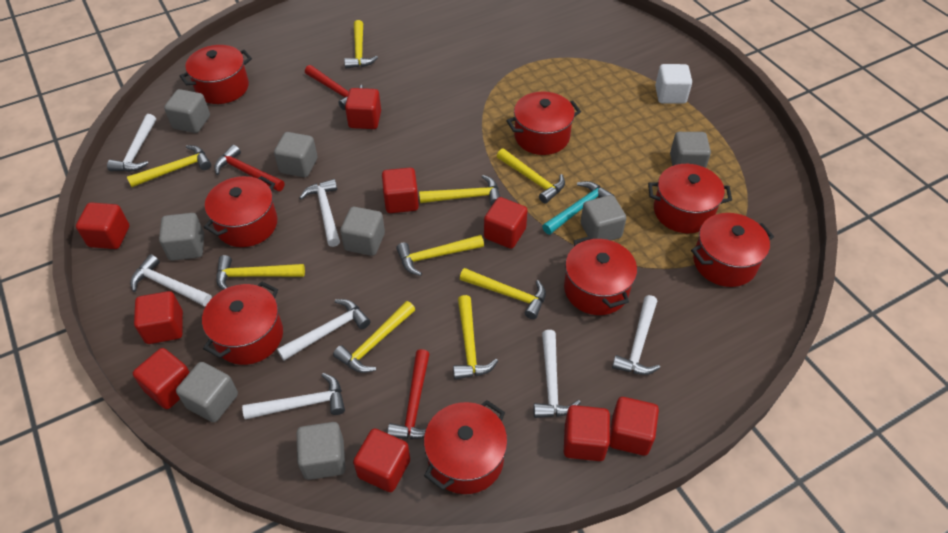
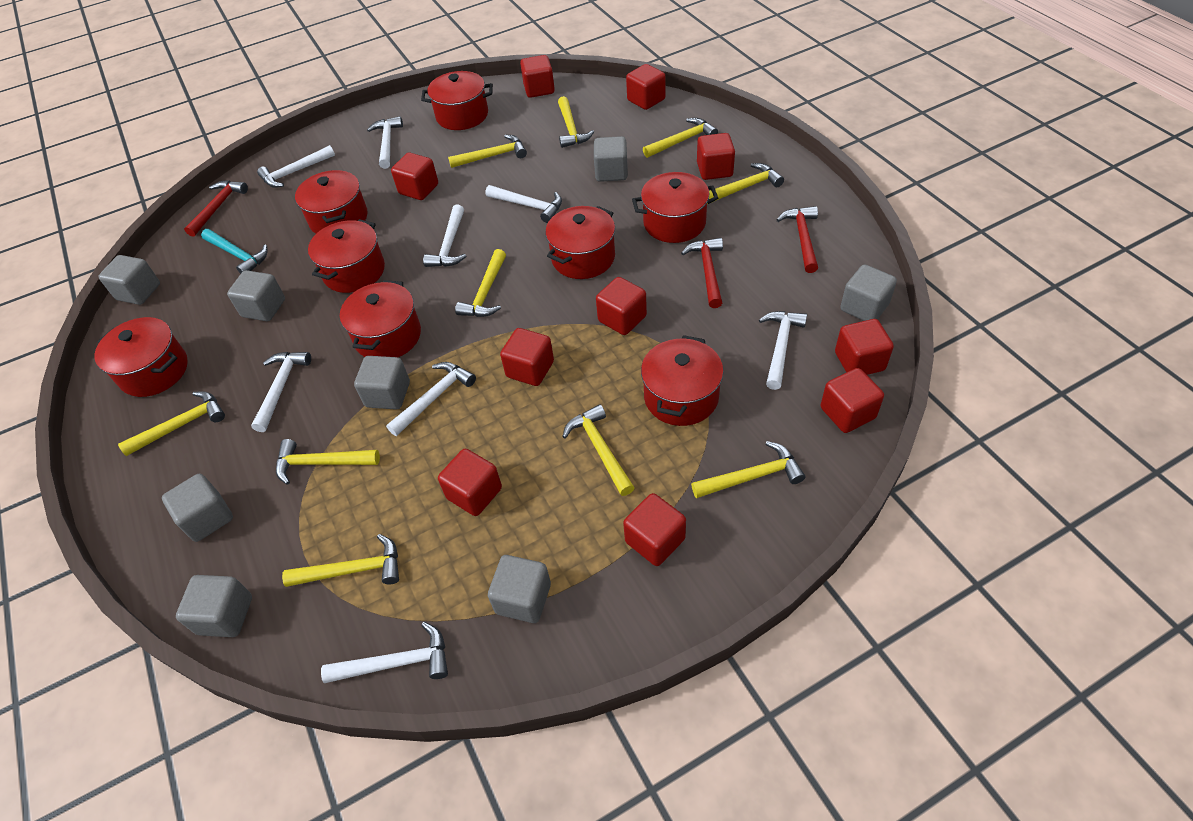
red cube: [76,202,129,249] [133,348,190,409] [134,291,183,344] [345,88,381,129] [353,429,410,492] [382,168,419,213] [484,197,528,249] [564,405,610,461] [609,397,659,456] = 9 -> [391,152,438,200] [438,449,502,516] [500,328,554,386] [520,55,555,98] [596,277,647,335] [623,493,686,566] [626,64,666,110] [697,133,735,180] [821,368,884,433] [835,319,894,375] = 10
white cube: [655,64,692,104] = 1 -> none = 0
white hammer: [107,114,156,172] [130,254,212,306] [242,373,345,420] [277,299,370,361] [299,179,340,247] [533,330,581,418] [612,295,660,375] = 7 -> [251,352,311,432] [257,145,335,188] [321,622,448,683] [367,116,403,169] [386,362,476,436] [423,205,466,267] [485,185,562,223] [759,311,807,390] = 8
yellow hammer: [127,145,211,187] [216,255,305,290] [333,301,415,373] [344,20,378,69] [396,235,484,276] [419,175,500,205] [453,295,498,380] [460,268,546,319] [497,149,565,204] = 9 -> [118,391,225,456] [276,439,380,485] [282,534,399,587] [448,135,527,168] [455,249,506,317] [558,96,594,148] [562,404,635,496] [643,118,718,158] [691,441,805,498] [707,163,784,204] = 10

